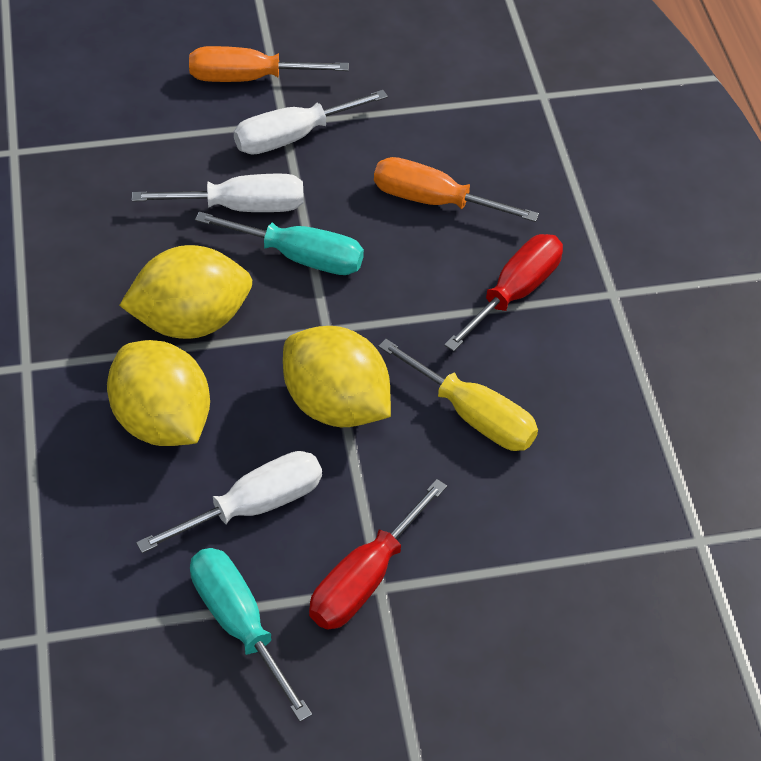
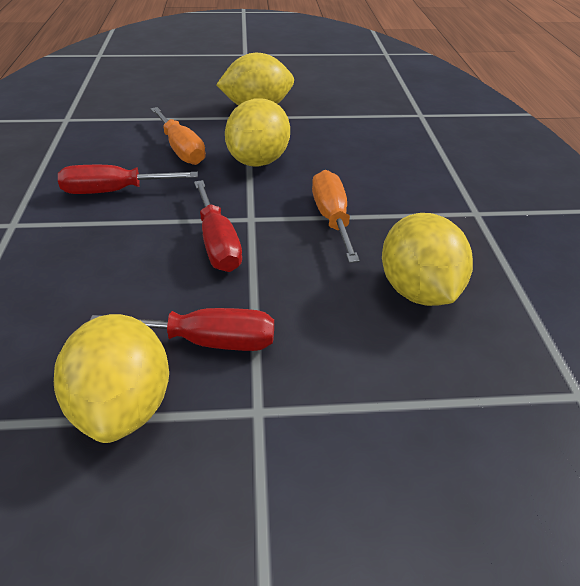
red screwdriver: [309,479,447,630] [444,234,563,351] = 2 -> [58,165,198,194] [90,308,274,351] [194,180,242,272] = 3
turquoise screwdriver: [190,548,312,722] [195,212,364,275] = 2 -> none = 0
white screwdriver: [132,174,304,212] [136,451,322,553] [234,90,388,155] = 3 -> none = 0
yellow lemon: [107,340,210,446] [119,245,252,339] [283,326,391,427] = 3 -> [54,314,169,443] [216,53,294,106] [225,98,290,167] [382,213,473,306] = 4
yellow screwdriver: [378,339,538,451] = 1 -> none = 0

